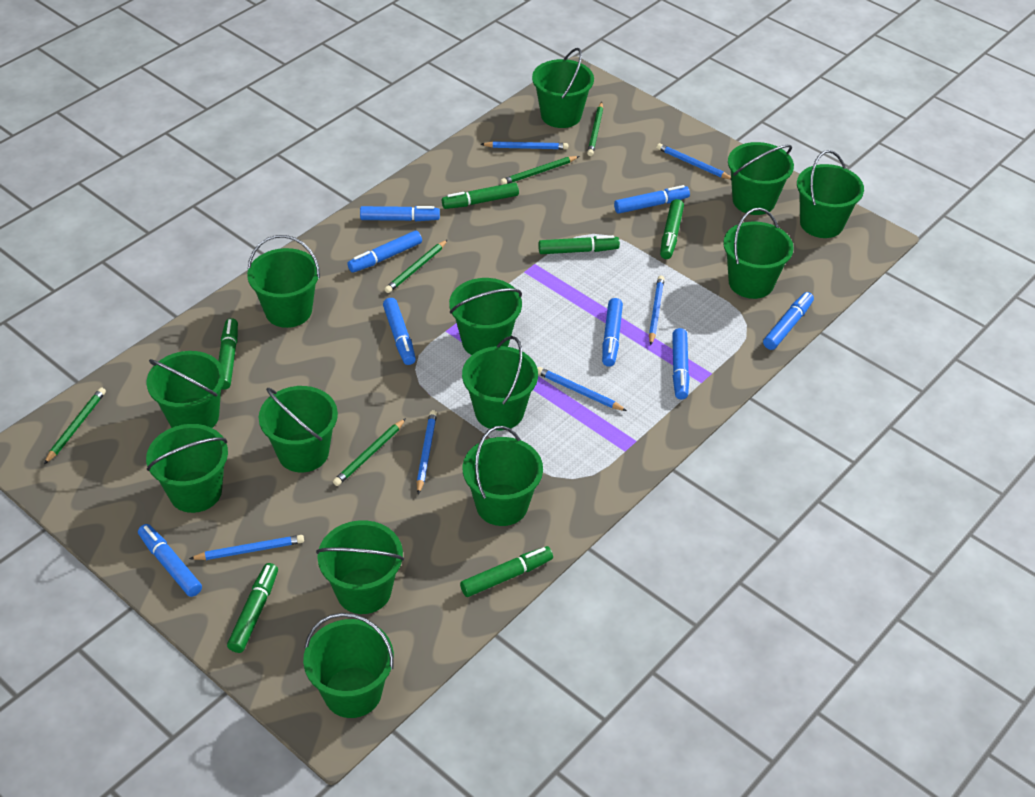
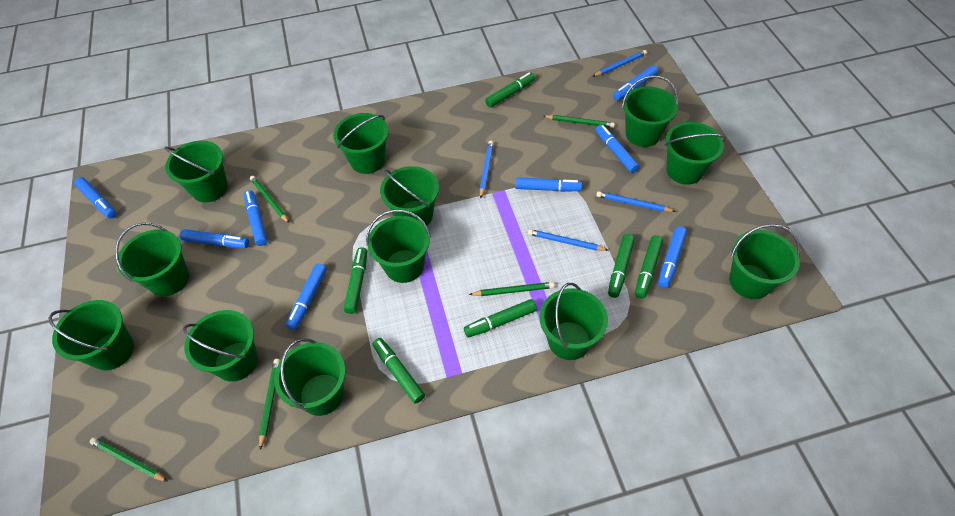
blue pencil: [189,535,304,560] [417,410,437,494] [481,141,568,150] [537,367,627,411] [649,275,664,345] [657,143,731,180] = 6 -> [480,141,494,198] [528,229,608,251] [592,50,647,77] [596,191,676,212] = 4
green bucket: [146,424,228,513] [147,351,225,428] [247,235,320,328] [259,386,338,472] [303,613,394,718] [316,520,404,614] [449,278,522,355] [462,336,538,430] [463,426,543,526] [532,48,594,128] [723,208,794,299] [728,142,794,215] [797,150,864,238] = 13 -> [49,300,134,370] [115,223,189,296] [164,141,228,203] [183,310,258,382] [274,338,345,416] [333,113,389,174] [366,210,431,283] [380,166,439,226] [539,283,608,360] [622,75,679,147] [665,122,726,185] [729,224,800,299] = 12

